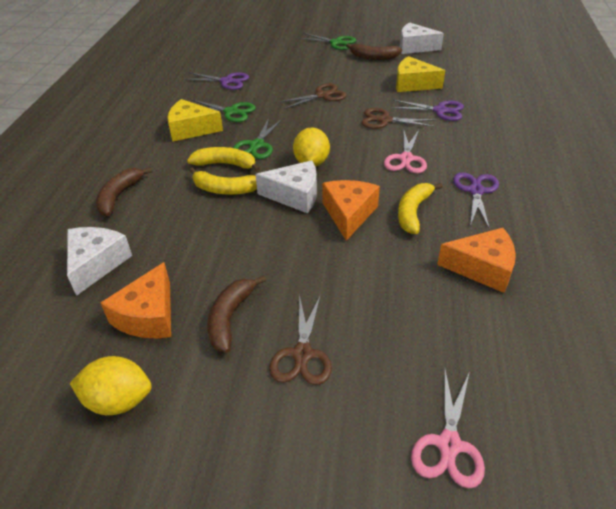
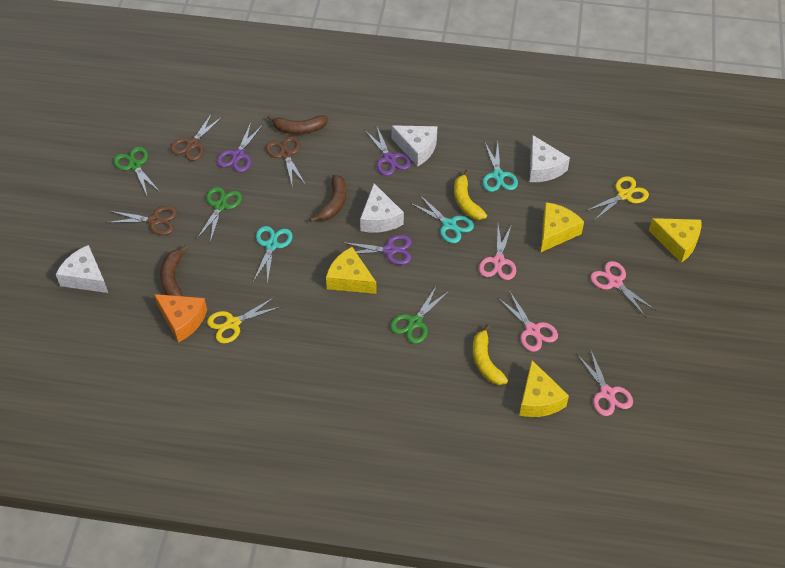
orange cheese: [101,262,171,339] [322,180,380,241] [437,228,516,293] = 3 -> [154,294,207,343] = 1
pink scissors: [384,130,427,173] [411,370,485,488] = 2 -> [479,224,516,280] [498,292,558,352] [577,348,633,416] [590,261,655,317] = 4
turquoise scissors: none = 0 -> [253,226,293,285] [410,194,474,243] [482,142,518,192] = 3
white cheese: [67,227,132,296] [255,160,317,213] [400,22,444,54] = 3 -> [56,245,108,293] [360,183,404,232] [391,125,437,167] [530,135,570,182] = 4
yellow banana: [187,147,260,172] [189,167,257,195] [398,183,443,234] = 3 -> [454,170,487,220] [473,324,508,385] = 2
yellow cheese: [167,99,223,142] [396,56,445,92] = 2 -> [326,247,377,294] [519,360,569,417] [541,202,584,252] [649,218,702,263] = 4
yellow lemon: [70,356,152,415] [293,127,330,167] = 2 -> none = 0
yellow scissors: none = 0 -> [207,297,281,344] [586,176,649,221] = 2

